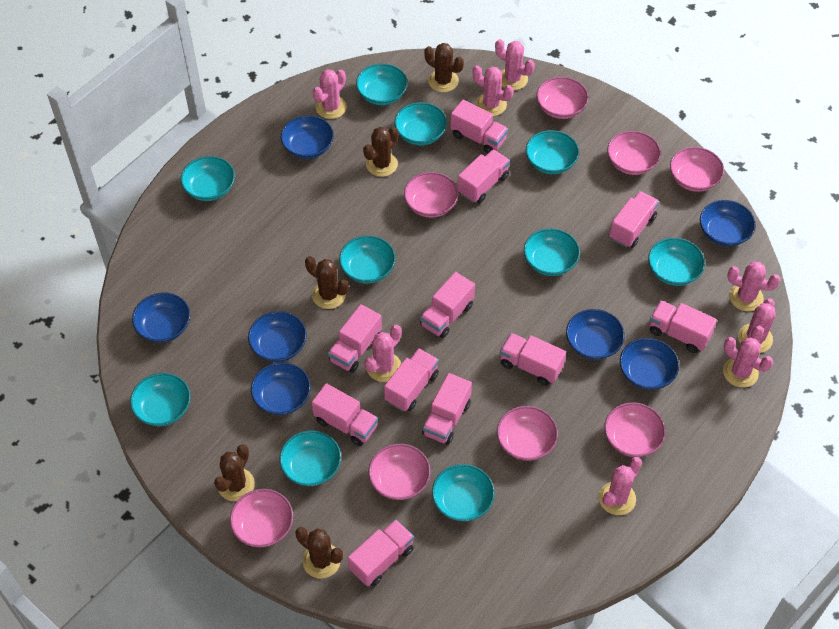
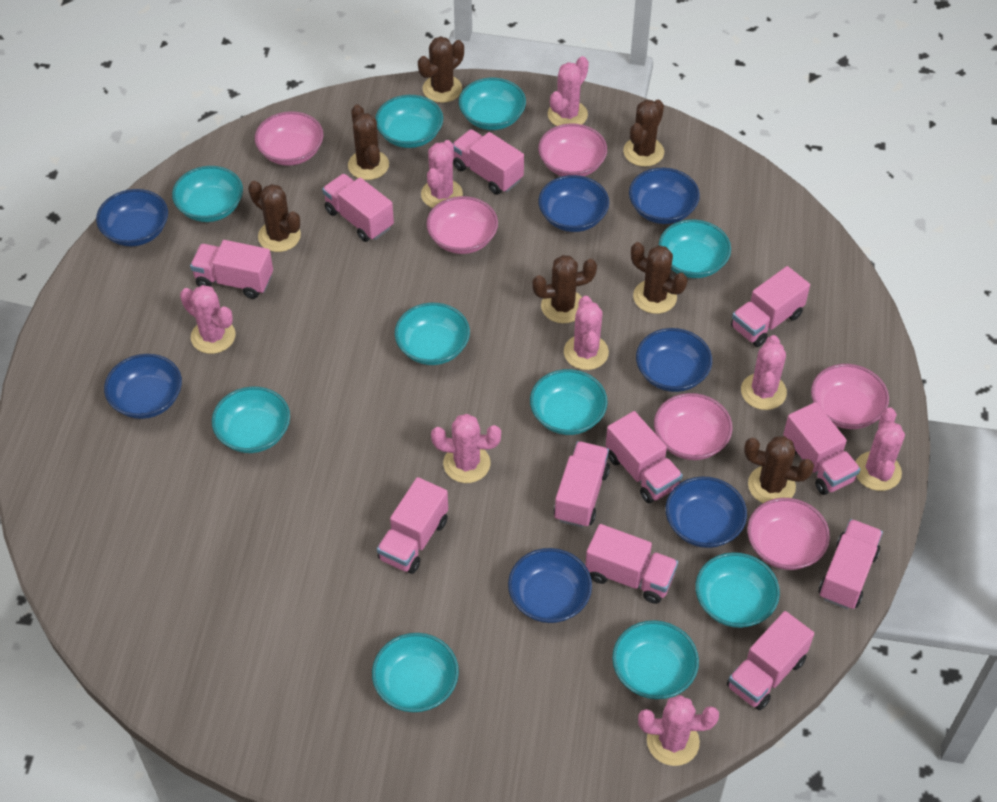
brown cactus: [214,444,255,501] [296,527,343,578] [305,256,349,309] [363,127,399,177] [424,43,464,92] = 5 -> [248,181,301,252] [348,105,389,180] [418,36,464,103] [532,255,597,323] [623,100,664,167] [631,242,688,314] [744,436,814,503] = 7
pink bowl: [230,489,293,548] [368,444,431,500] [404,172,459,218] [497,406,558,461] [536,77,589,119] [604,402,666,457] [607,131,661,175] [670,147,724,192] = 8 -> [255,111,323,166] [426,196,498,254] [538,123,607,176] [654,393,733,460] [747,498,830,570] [811,364,889,429] = 6

